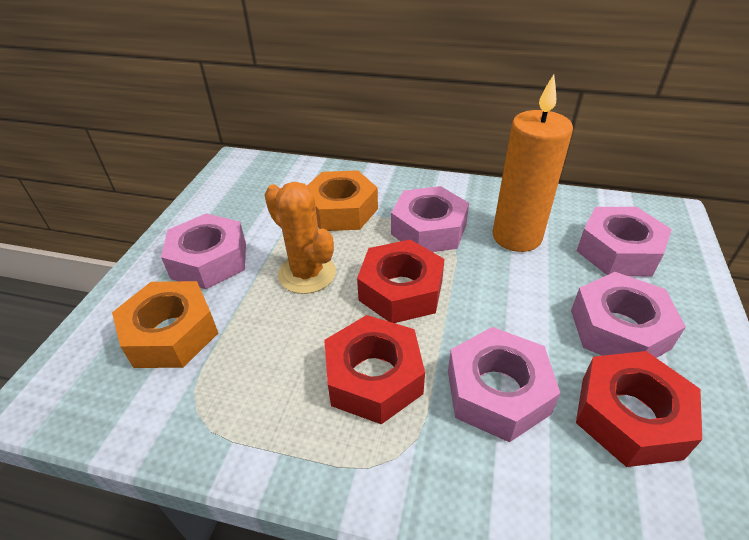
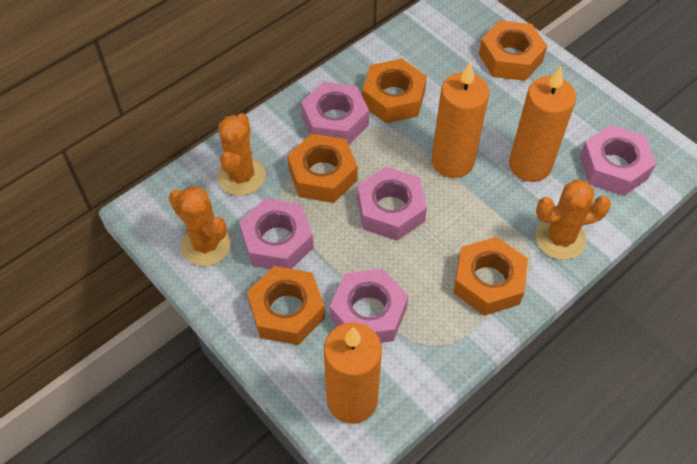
orange cactus: [265,182,336,294] = 1 -> [169,186,231,266] [218,113,266,196] [535,180,611,260] = 3
orange candle: [492,74,573,252] = 1 -> [324,322,382,424] [432,61,489,178] [509,66,576,182] = 3
orange nut: [112,281,218,368] [307,170,378,231] = 2 -> [247,266,325,345] [287,134,358,203] [362,59,427,123] [453,237,528,316] [479,20,547,81] = 5
red nut: [324,315,425,424] [357,240,445,323] [576,351,702,467] = 3 -> none = 0

